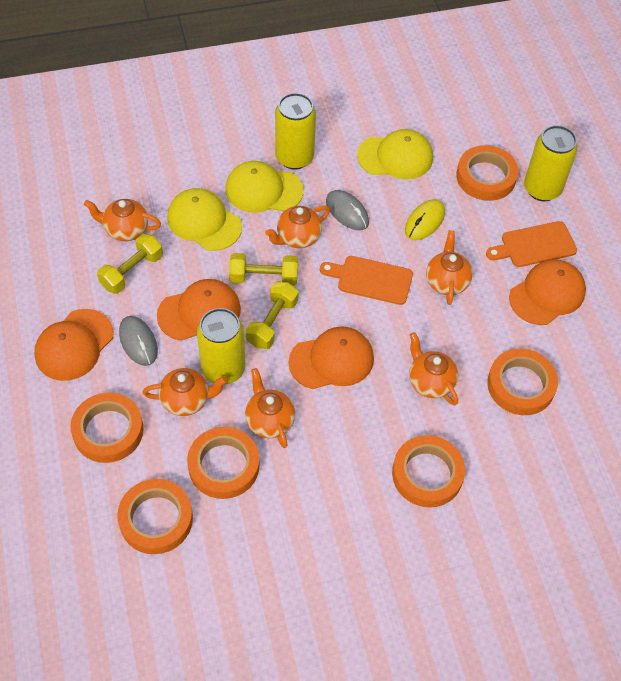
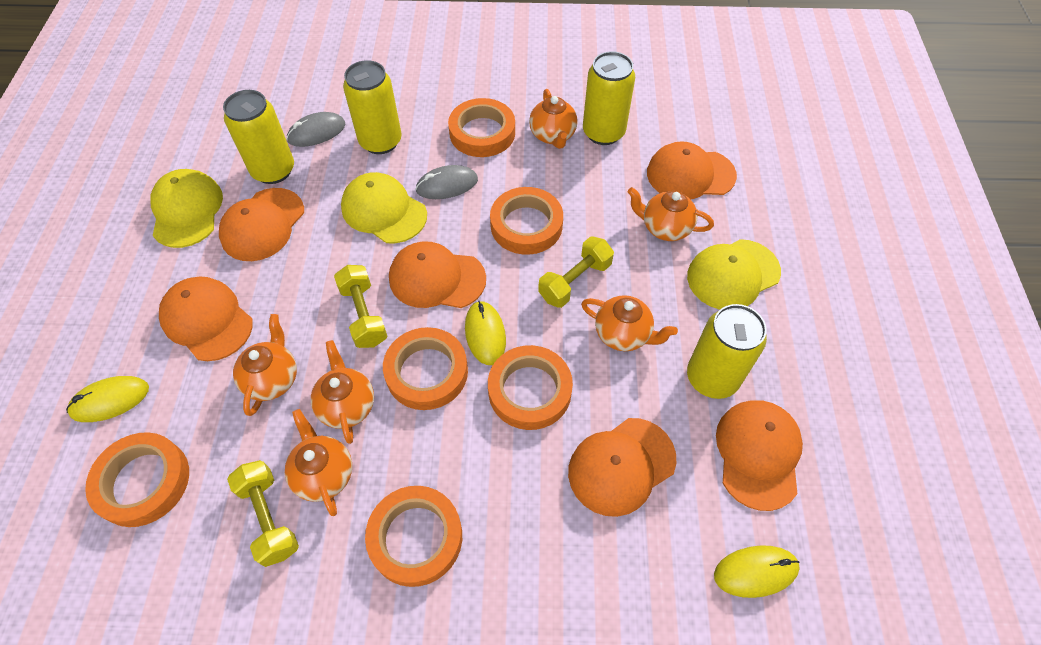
orange cap: [34,309,114,381] [157,279,241,341] [288,326,374,389] [509,259,586,325] = 4 -> [159,277,253,361] [219,188,304,261] [389,241,486,308] [568,418,676,517] [647,141,737,199] [716,400,803,511] = 6
orange cutting board: [320,256,413,305] [486,221,577,267] = 2 -> none = 0
yellow can: [197,308,245,385] [275,93,316,170] [524,125,578,201] = 3 -> [223,90,294,184] [343,60,402,154] [583,51,635,145] [687,304,767,399] = 4
yellow mouse: [405,199,445,240] = 1 -> [66,376,149,422] [465,301,506,365] [714,545,800,598] = 3

